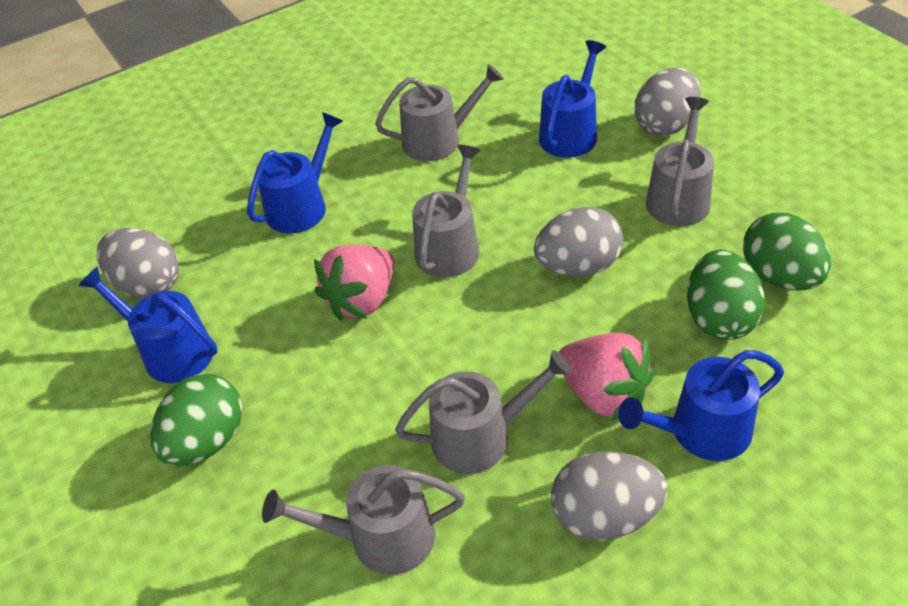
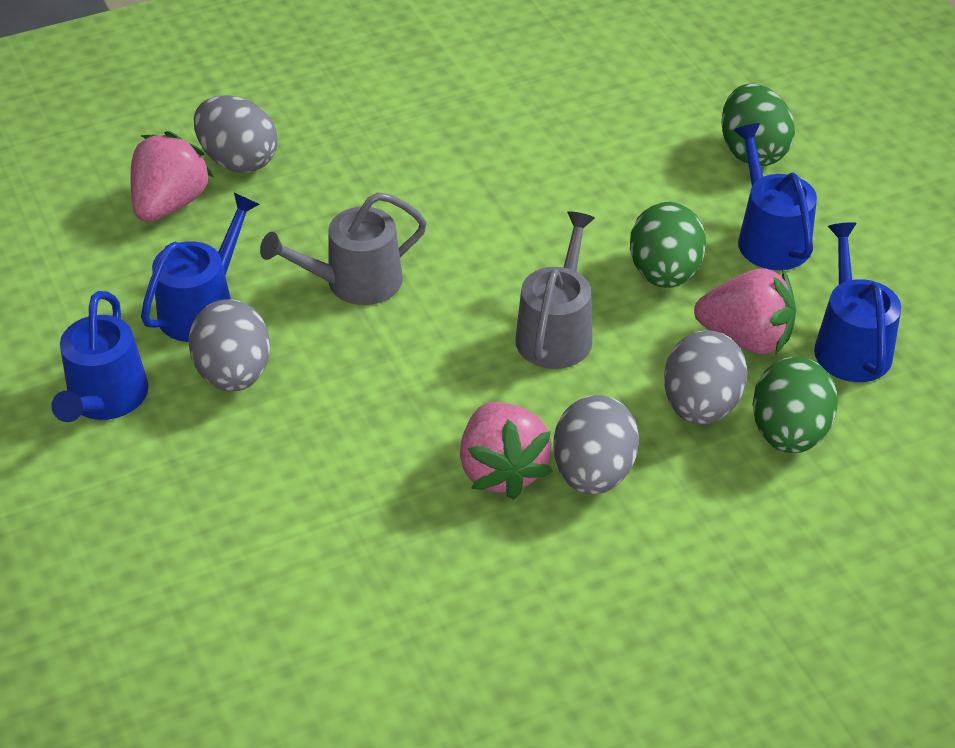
grey watering can: [262,465,465,575] [375,64,504,161] [395,350,572,474] [412,145,481,278] [646,97,714,226] = 5 -> [260,192,427,305] [515,211,595,369] = 2
pink strawberry: [314,245,394,321] [559,333,654,421] = 2 -> [131,131,213,222] [460,402,553,500] [694,268,796,354] = 3

